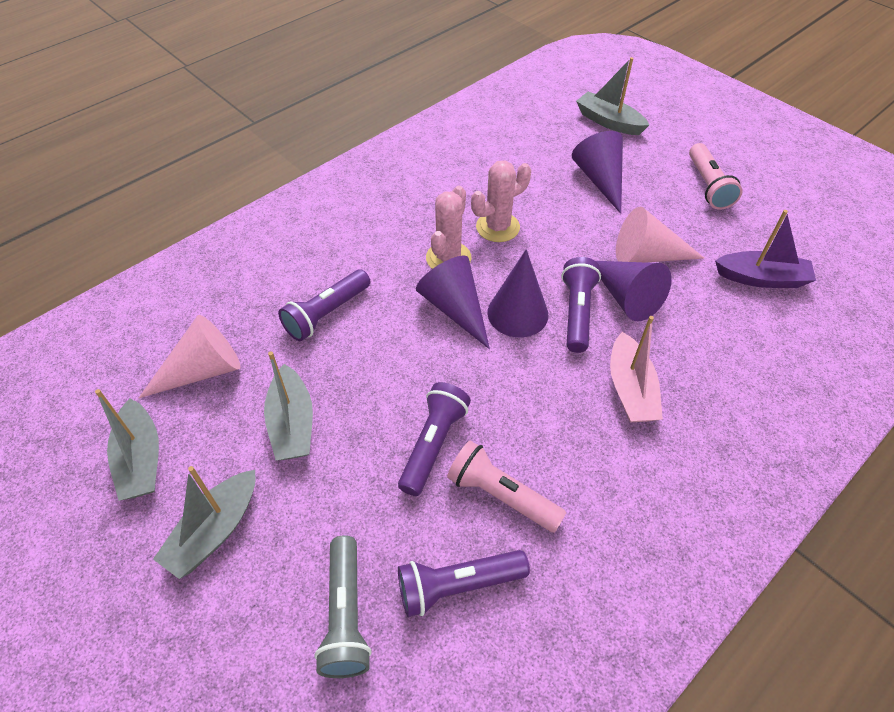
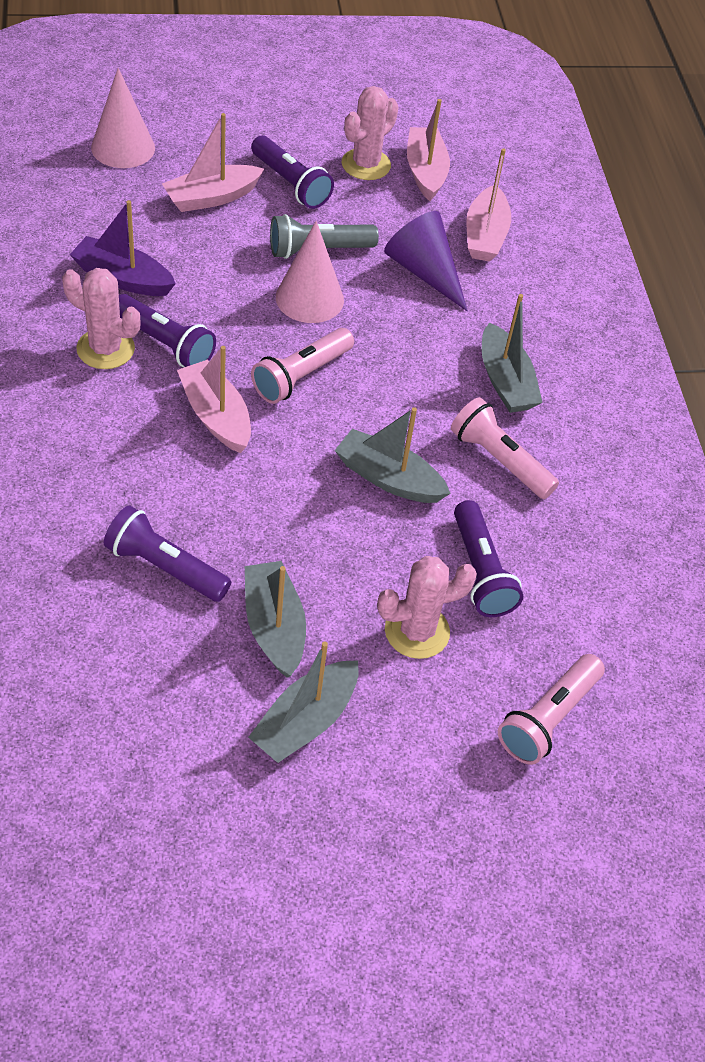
pink boat: [610,316,663,422] = 1 -> [162,113,264,212] [177,346,251,453] [407,99,450,201] [466,148,511,262] = 4
pink cactus: [426,186,472,269] [471,160,531,242] = 2 -> [62,268,141,369] [342,86,399,180] [377,556,477,659] = 3
pink flashlight: [447,440,566,533] [689,143,743,210] = 2 -> [251,328,354,404] [451,397,559,499] [498,654,605,765] = 3
purple cone: [416,256,490,349] [487,249,549,337] [572,131,623,214] [596,261,672,321] = 4 -> [384,211,468,311] = 1

